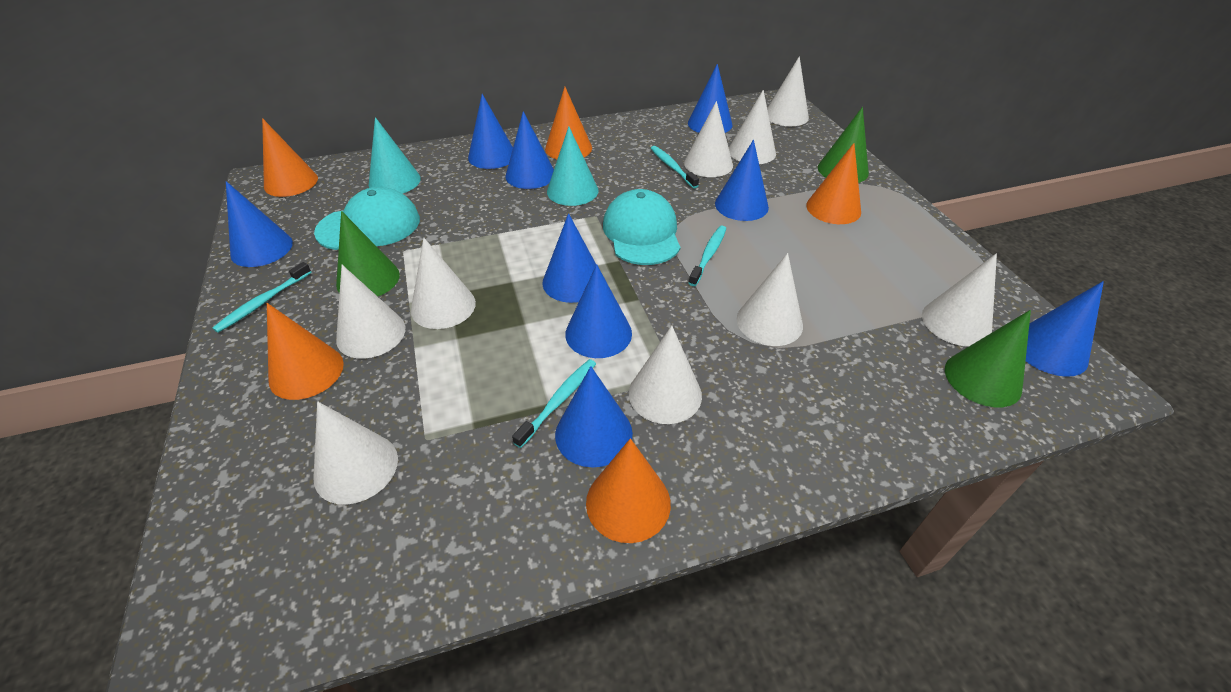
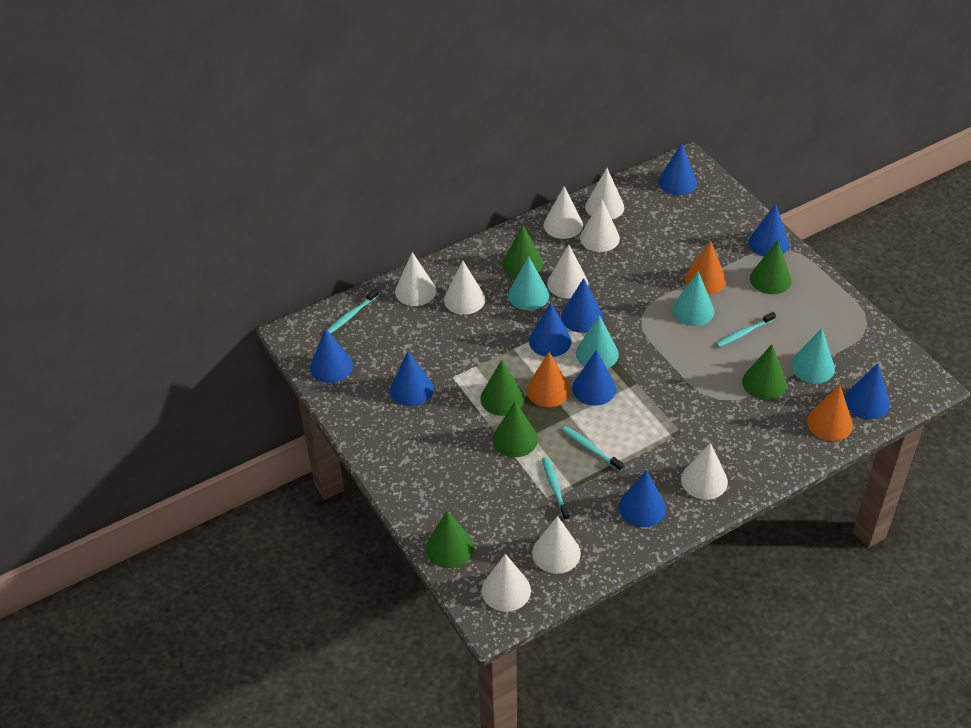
green cone: [336,211,400,296] [818,107,869,183] [945,310,1031,407] = 3 -> [426,511,474,568] [480,360,524,416] [493,401,538,457] [503,225,543,277] [742,344,787,400] [750,240,791,294] = 6
orange cone: [262,118,318,197] [267,303,344,400] [545,87,592,159] [586,438,671,543] [806,143,861,224] = 5 -> [526,352,570,407] [685,241,726,295] [807,385,853,441] = 3
turquoise cap: [314,187,420,250] [603,189,681,265] = 2 -> none = 0
turquoise cone: [369,117,421,194] [547,126,598,206] = 2 -> [508,256,549,310] [576,315,619,368] [672,271,714,326] [791,328,835,384] = 4

